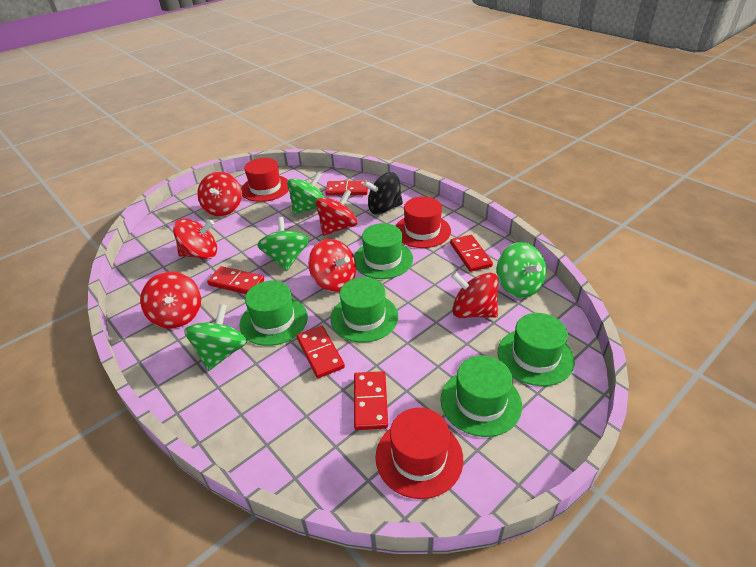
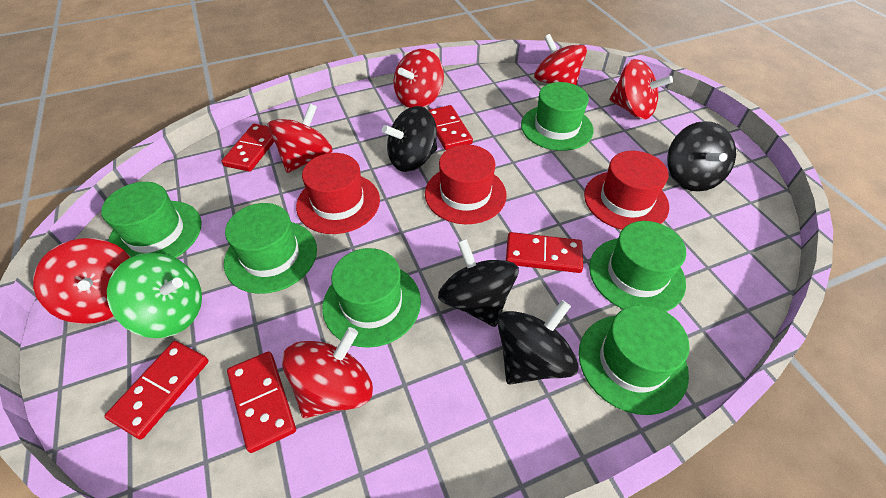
black spinning top: [363,172,403,214] = 1 -> [382,106,437,172] [438,239,519,327] [497,300,579,385] [667,121,736,192] = 4
green hat: [239,281,308,346] [330,277,398,343] [354,223,413,279] [440,356,522,437] [498,313,575,386] = 5 -> [101,182,202,258] [224,203,317,294] [322,248,421,348] [521,82,594,151] [579,305,690,415] [589,221,686,312] = 6
green spinning top: [184,304,247,371] [257,217,309,271] [287,171,325,215] [497,242,546,298] = 4 -> [107,253,202,338] = 1

